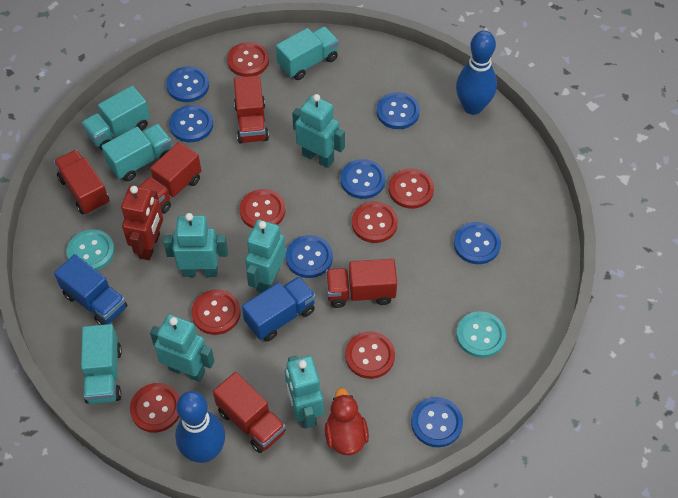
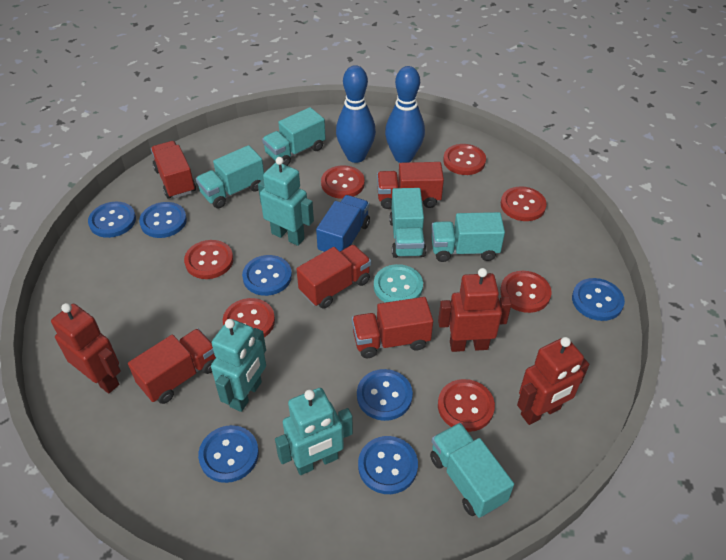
blue truck: [54,254,127,325] [242,276,316,341] = 2 -> [316,195,370,253] = 1
red duck: [325,388,369,455] = 1 -> none = 0
red robot: [121,186,163,260] = 1 -> [51,303,121,393] [438,268,512,352] [517,337,589,425] = 3
turquoise button: [66,229,115,271] [456,311,506,358] = 2 -> [374,264,423,303] = 1
turquoise robot: [150,314,214,382] [163,213,228,277] [245,220,286,293] [285,356,324,429] [292,94,345,168] = 5 -> [211,319,266,412] [258,157,314,246] [275,388,353,475] = 3
turquoise truck: [81,86,150,151] [81,324,122,404] [101,124,172,182] [276,26,339,80] = 4 -> [196,145,264,208] [262,107,326,166] [389,188,426,258] [430,423,514,518] [431,212,505,262] = 5

